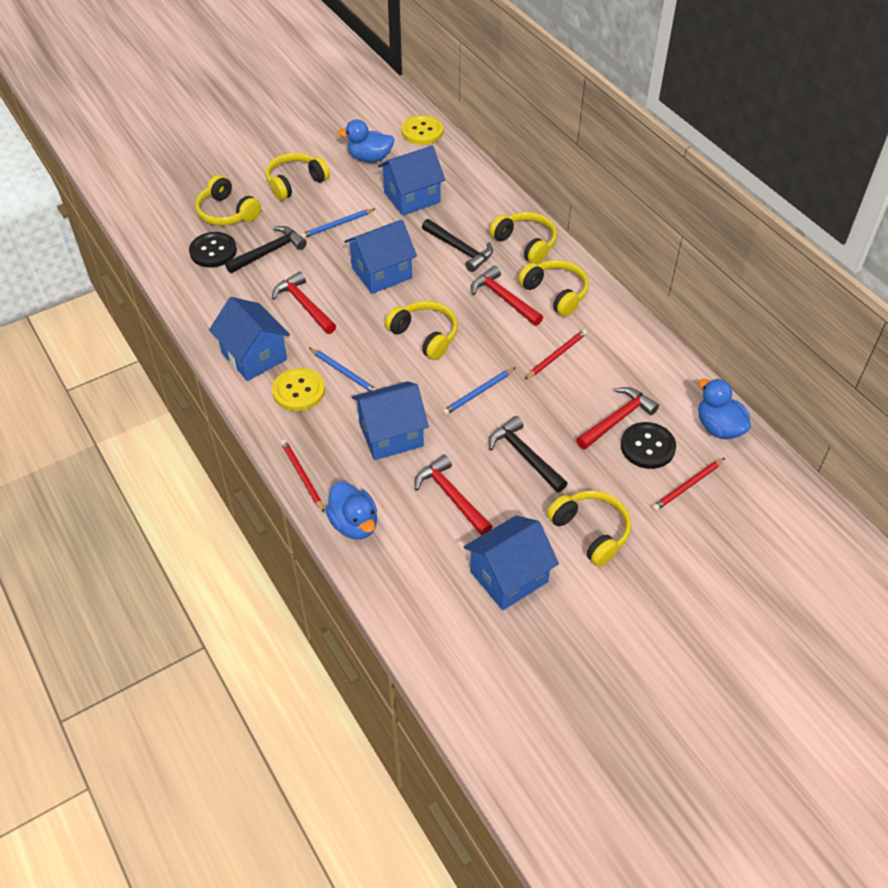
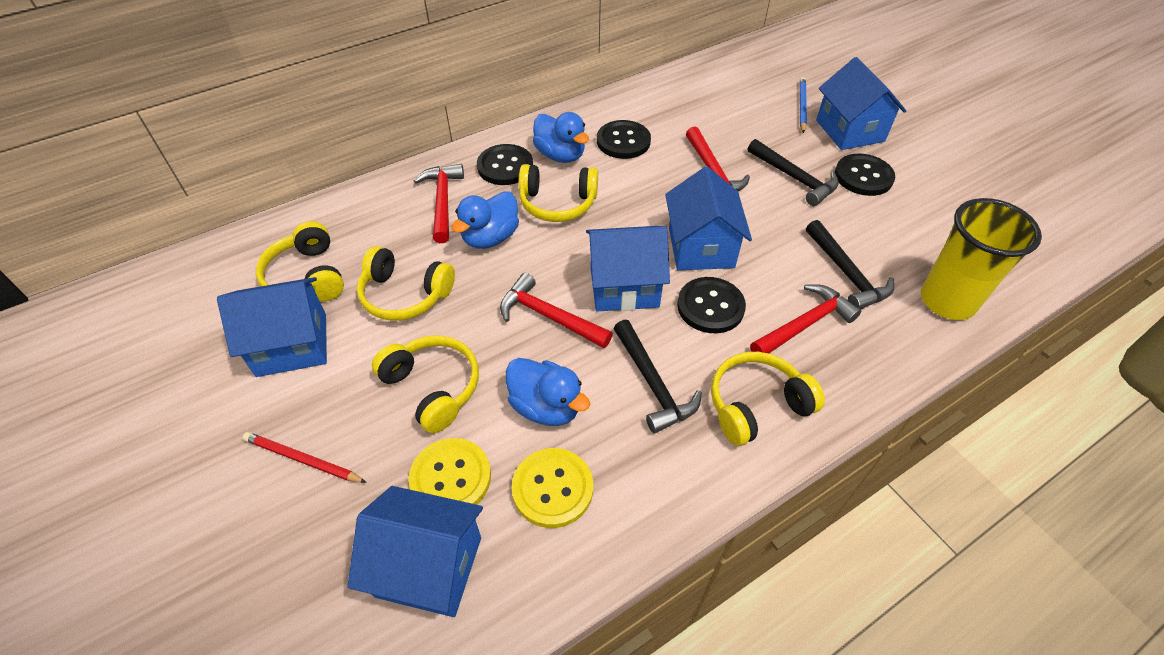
black button: [189,232,237,268] [621,422,676,469] = 2 -> [477,144,533,185] [597,120,651,159] [677,277,746,333] [835,154,895,196] = 4
blue pencil: [301,209,375,238] [309,348,377,391] [442,367,516,415] = 3 -> [800,77,807,133] = 1
red pencil: [281,439,325,513] [524,329,587,380] [652,458,725,511] = 3 -> [242,432,367,483] = 1
yellow cup: none = 0 -> [921,198,1042,320] = 1
yellow headphones: [195,175,261,226] [265,153,330,200] [385,301,458,360] [489,212,557,265] [518,260,589,317] [547,491,631,567] = 6 -> [256,221,344,301] [357,246,455,321] [372,335,479,433] [519,164,598,222] [711,352,825,446] = 5

